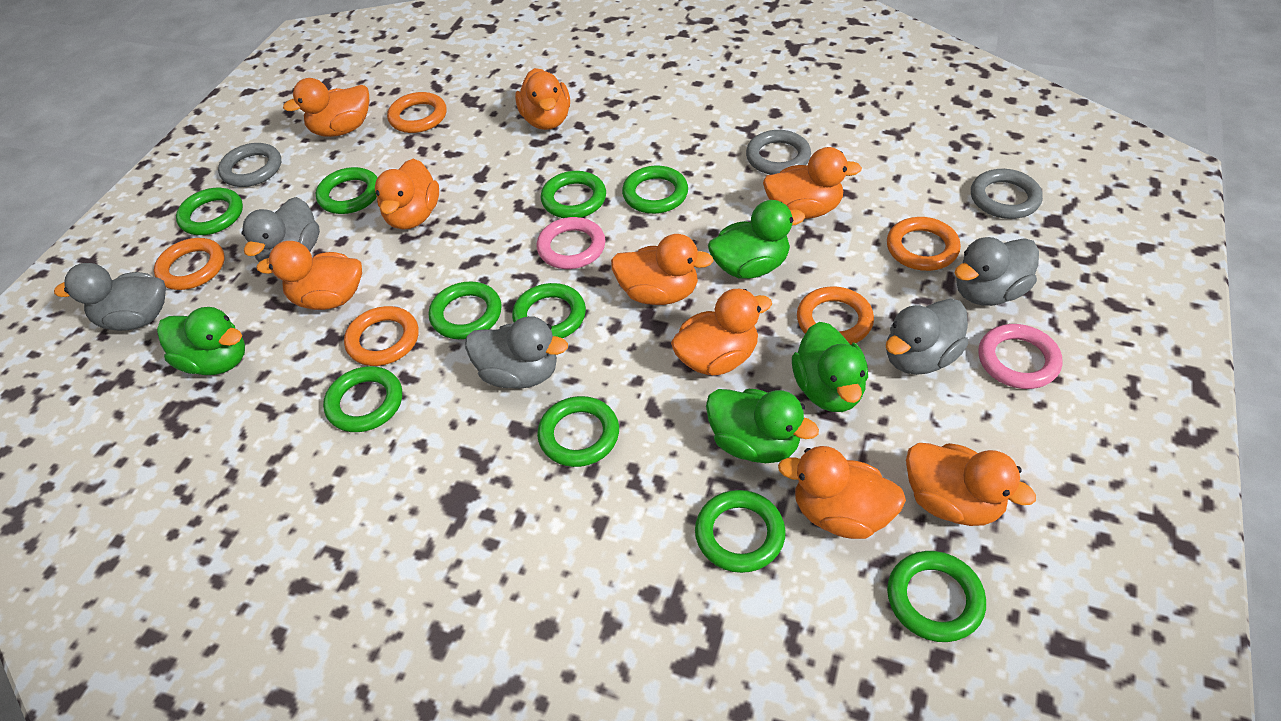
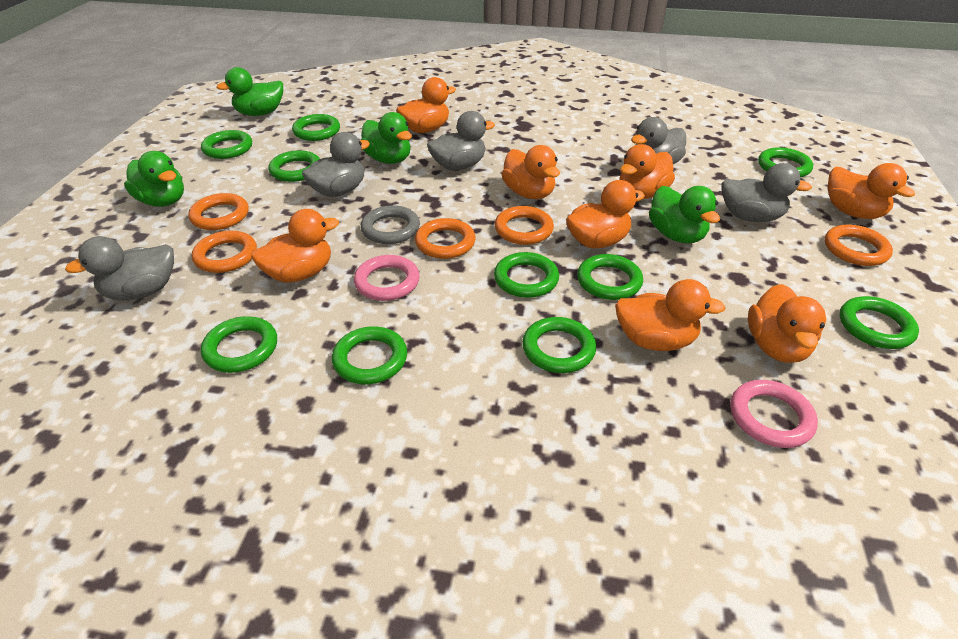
grey ring: [218,143,281,187] [746,130,811,175] [971,169,1043,219] = 3 -> [361,205,420,244] = 1
orange duck: [256,241,362,310] [283,78,369,137] [375,159,439,230] [515,68,570,130] [611,234,714,305] [671,289,772,375] [763,147,862,219] [778,446,906,539] [906,443,1036,526] = 9 -> [251,209,339,283] [396,77,456,133] [501,145,560,199] [566,180,645,248] [615,279,726,351] [619,144,675,199] [748,284,826,363] [828,163,915,219] = 8

